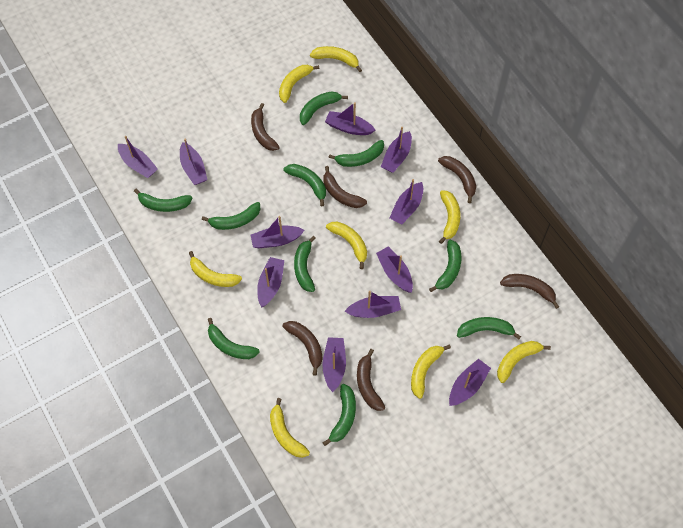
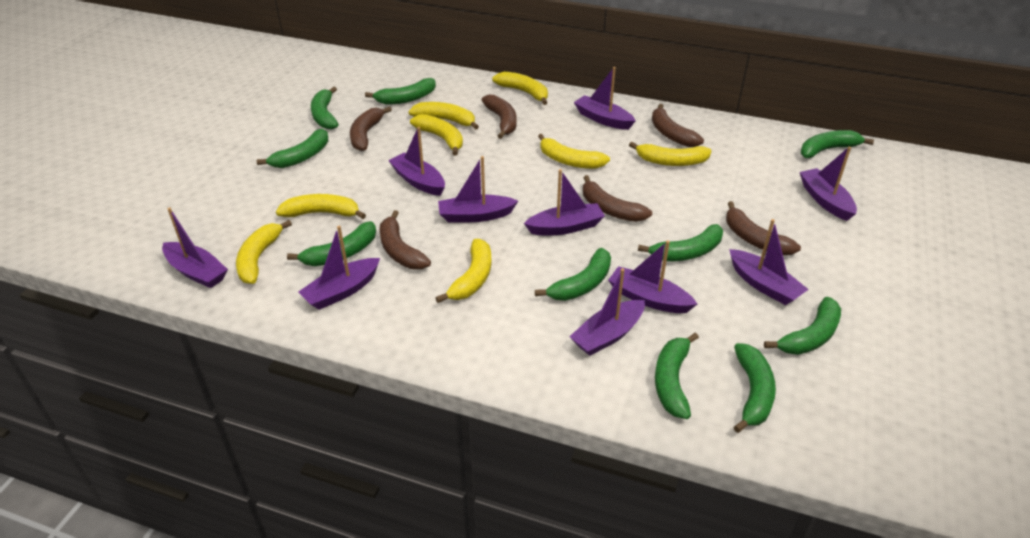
purple boat: [118,136,158,178] [180,138,207,185] [250,216,305,248] [257,257,284,307] [322,337,346,392] [325,102,375,135] [345,291,401,318] [376,246,413,292] [381,127,412,173] [390,179,423,225] [449,359,491,406] = 11 -> [162,208,228,288] [298,226,380,310] [388,127,445,196] [438,156,518,223] [524,169,605,235] [569,268,645,356] [574,67,636,130] [608,240,697,313] [729,219,809,305] [800,147,857,221] = 10

